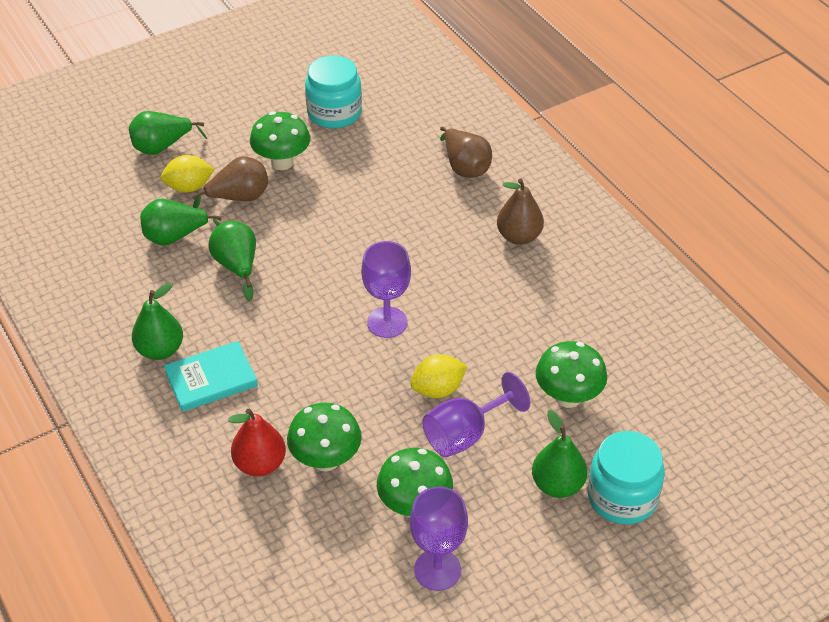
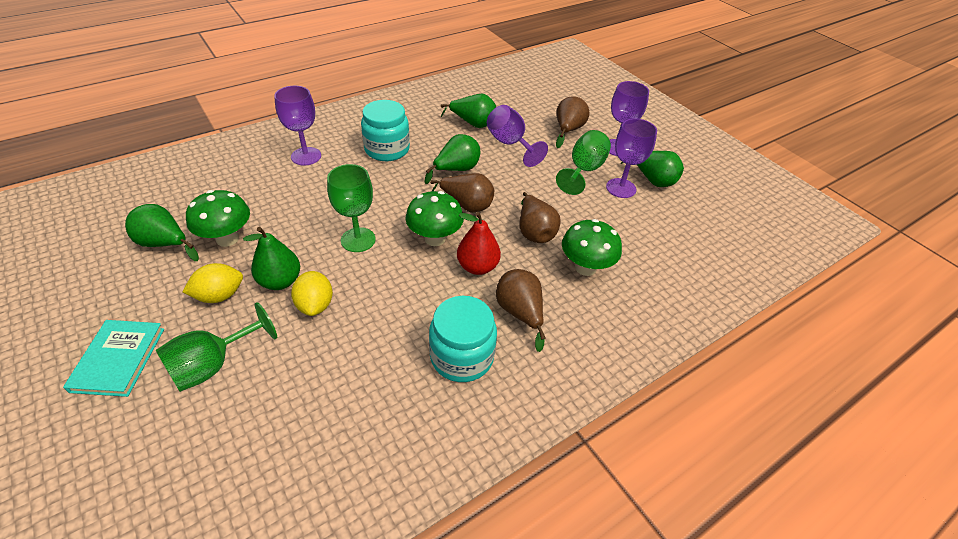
brown pear: [192,156,268,209] [440,126,492,178] [497,178,544,245] = 3 -> [430,173,494,213] [496,269,545,352] [519,192,560,243] [556,96,589,148] = 4
green goblet: none = 0 -> [156,302,277,392] [327,164,375,252] [556,130,611,195] = 3
green mushroom: [250,112,310,170] [287,403,362,471] [377,448,453,517] [536,341,607,408] = 4 -> [186,190,250,247] [405,191,464,246] [562,219,622,276] = 3
purple goblet: [361,241,411,338] [410,487,468,591] [422,372,530,457] = 3 -> [274,86,321,166] [487,105,548,167] [606,118,657,198] [609,81,649,156] = 4

